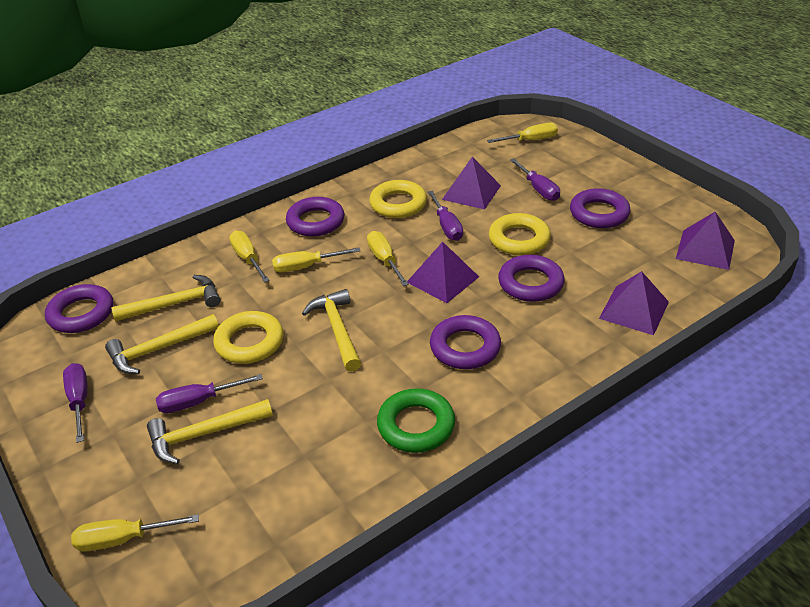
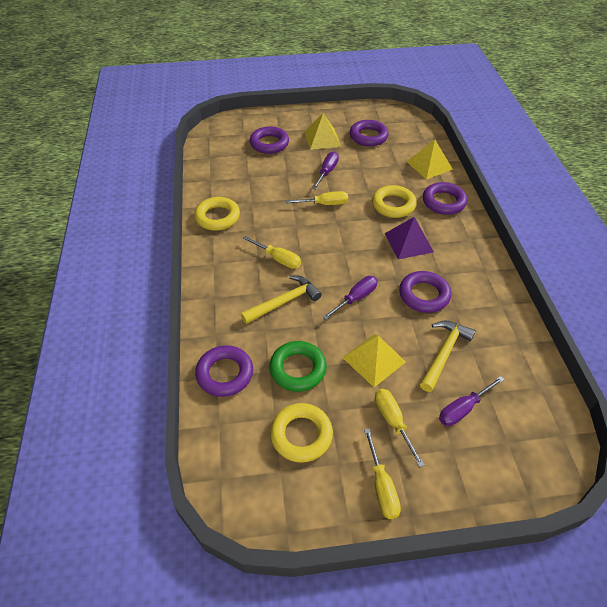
purple pyramid: [407,242,479,303] [442,157,501,210] [599,271,669,335] [676,212,735,270] = 4 -> [385,217,434,259] = 1
purple screwdriver: [63,363,88,443] [156,374,263,413] [428,191,463,241] [510,158,560,201] = 4 -> [312,152,339,189] [322,276,378,320] [439,376,504,426] = 3
yellow hammer: [105,314,219,374] [111,275,221,322] [147,399,273,464] [302,289,361,372] = 4 -> [241,275,322,324] [420,320,476,392] = 2
yellow pyramid: none = 0 -> [304,114,341,150] [342,334,406,387] [406,140,453,180] = 3
yellow screwdriver: [71,514,199,552] [229,231,270,283] [272,248,361,273] [367,231,409,286] [487,123,558,143] = 5 -> [243,236,301,269] [286,191,348,205] [364,429,401,519] [375,389,425,467] = 4

